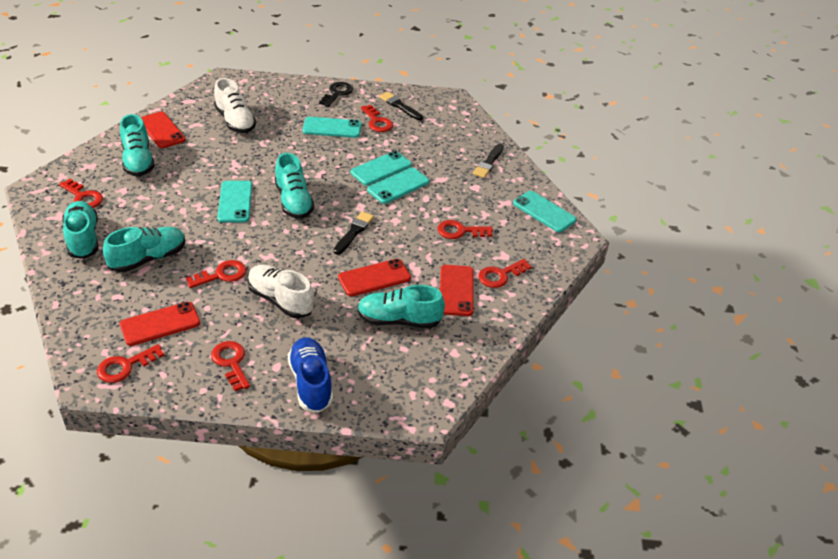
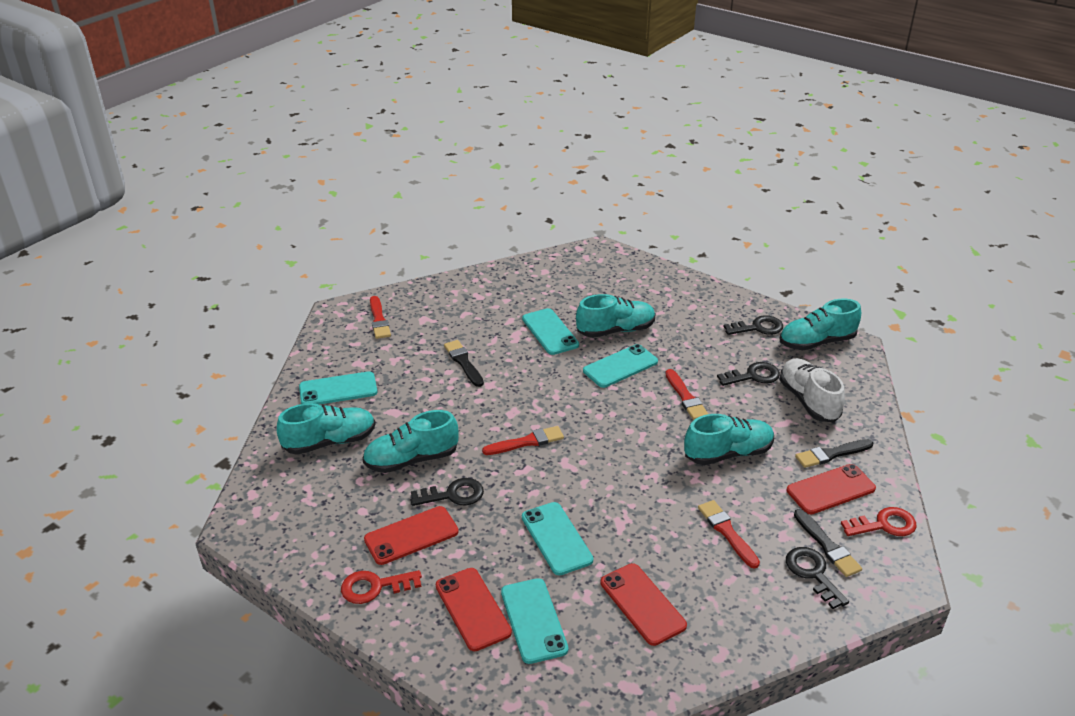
black key: [319,82,353,107] = 1 -> [411,478,484,506] [717,362,780,386] [724,315,783,335] [786,547,849,609] = 4
blue shoe: [288,337,333,413] = 1 -> none = 0
red brush: none = 0 -> [370,296,391,339] [482,426,564,455] [665,369,708,420] [698,500,760,568] = 4
red key: [59,179,103,208] [97,344,164,383] [186,260,246,288] [211,341,250,391] [361,105,393,132] [437,220,493,239] [478,259,532,288] = 7 -> [341,570,422,604] [841,507,916,536] = 2
white shoe: [214,78,256,133] [247,264,314,318] = 2 -> [779,358,845,422] = 1

